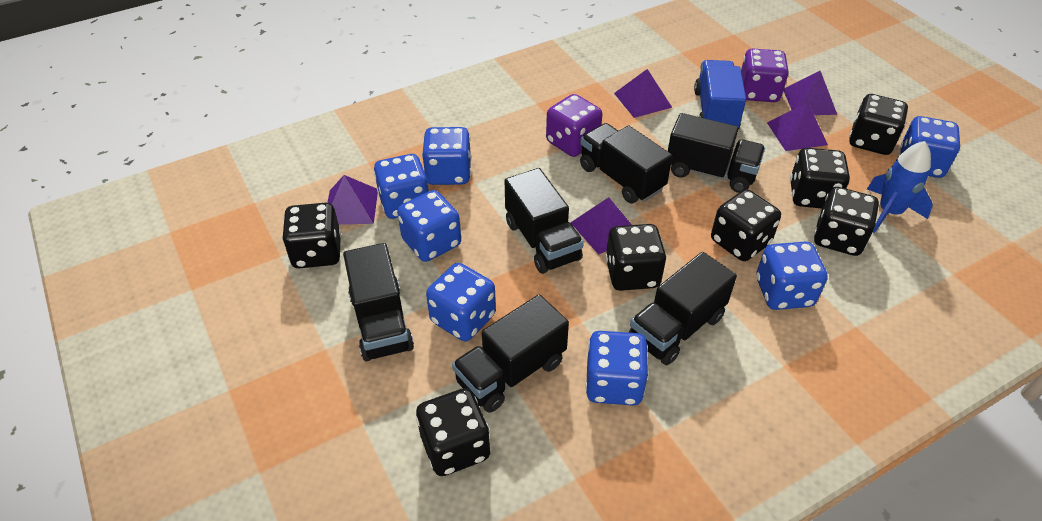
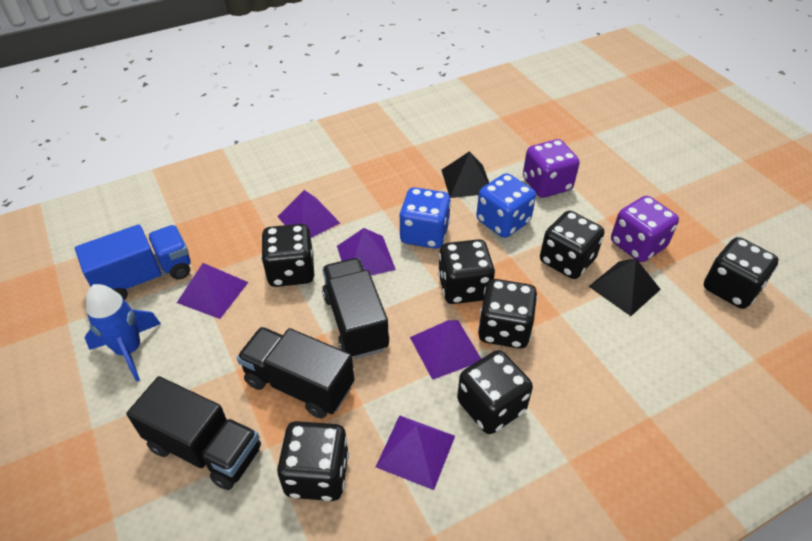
black pyramid: none = 0 -> [442,151,489,198] [589,258,661,316] = 2
black truck: [343,243,414,361] [452,294,569,413] [505,168,584,274] [580,123,673,204] [629,252,737,365] [668,113,765,193] = 6 -> [126,376,261,490] [237,327,354,418] [322,258,389,359] = 3
blue dice: [374,154,429,219] [397,190,461,262] [422,127,471,185] [426,263,496,341] [585,331,649,406] [756,241,828,310] [900,116,960,178] = 7 -> [399,187,451,249] [476,173,536,238] = 2

